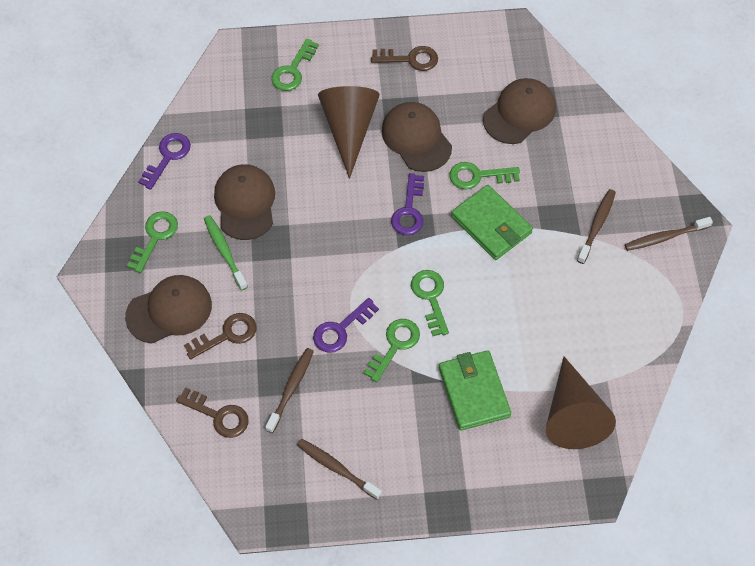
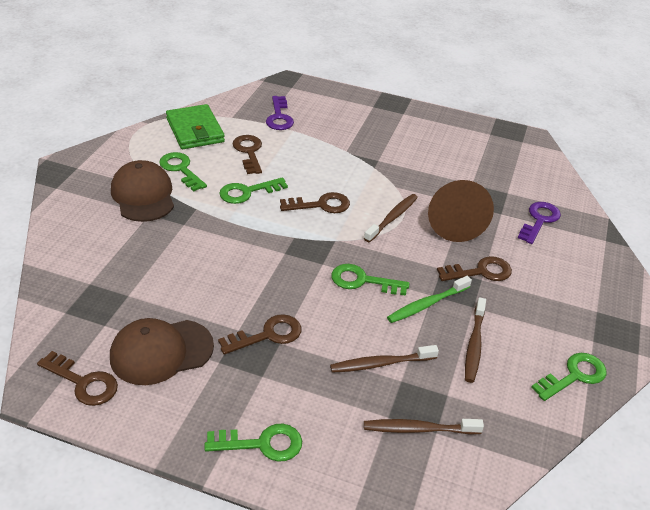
brown cap: [125,275,212,344] [214,164,275,240] [382,102,452,172] [483,78,556,144] = 4 -> [110,318,214,385] [111,160,174,222] = 2
brown cone: [318,86,380,179] [546,356,616,449] = 2 -> [428,180,494,242] = 1
brown key: [176,387,248,438] [184,313,256,359] [371,46,438,71] = 3 -> [37,351,118,406] [218,314,302,355] [233,135,262,174] [280,192,350,213] [437,256,512,281] = 5
green wallet: [439,350,511,431] [451,185,533,260] = 2 -> [166,104,225,149] = 1
purple key: [138,133,191,190] [313,298,379,353] [391,173,424,235] = 3 -> [266,96,294,130] [518,202,561,244] = 2

